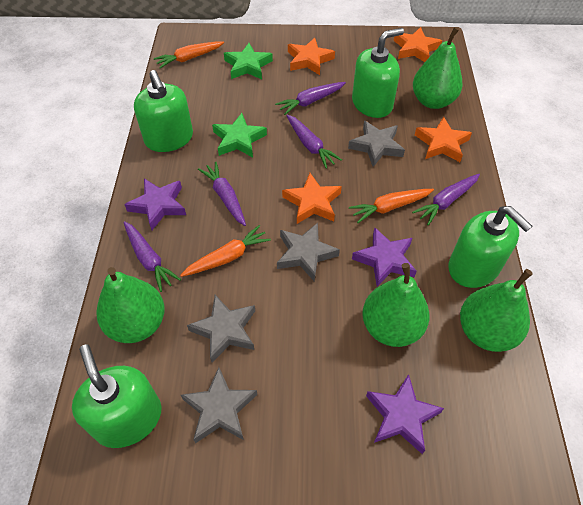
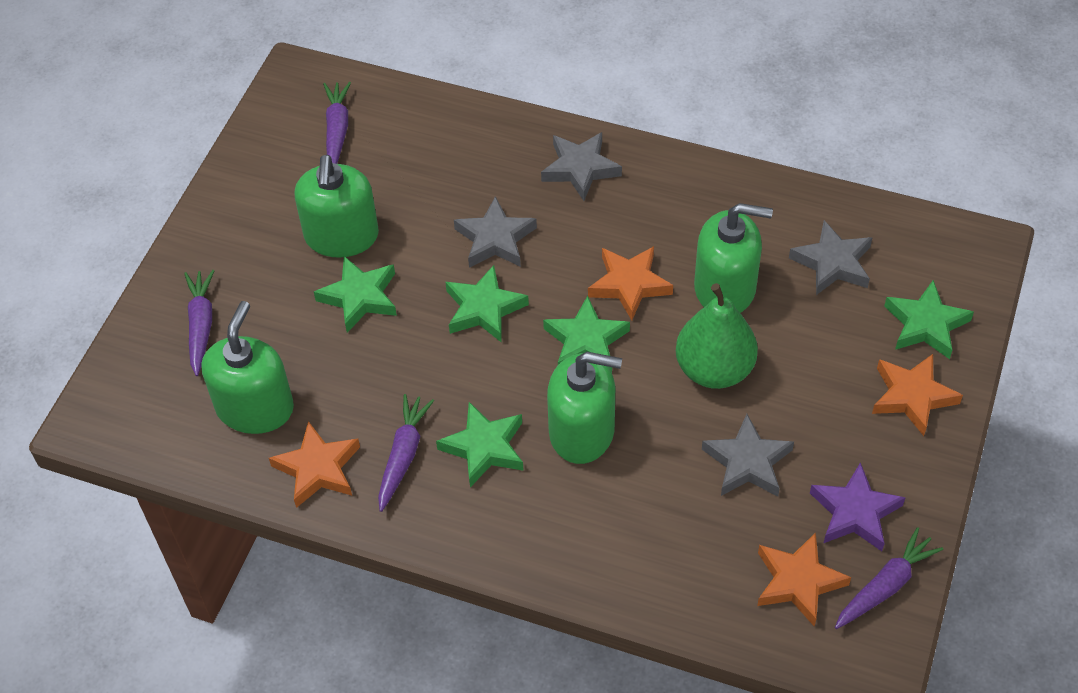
green pear: [97,267,165,343] [362,263,429,347] [413,27,463,109] [460,269,533,352] = 4 -> [676,283,758,389] = 1
green star: [212,113,267,157] [224,43,273,79] = 2 -> [314,256,397,333] [436,402,524,487] [445,265,529,342] [543,296,630,372] [884,280,974,359] = 5
orange carrot: [154,41,224,68] [180,225,271,277] [349,189,434,223] = 3 -> none = 0
purple carrot: [123,221,181,292] [198,161,246,226] [275,82,346,115] [286,115,342,169] [412,174,480,226] = 5 -> [184,270,214,376] [323,82,351,164] [378,394,434,512] [835,527,943,629] = 4
purple star: [124,179,186,230] [352,227,417,287] [366,374,444,454] = 3 -> [810,462,906,551] = 1

